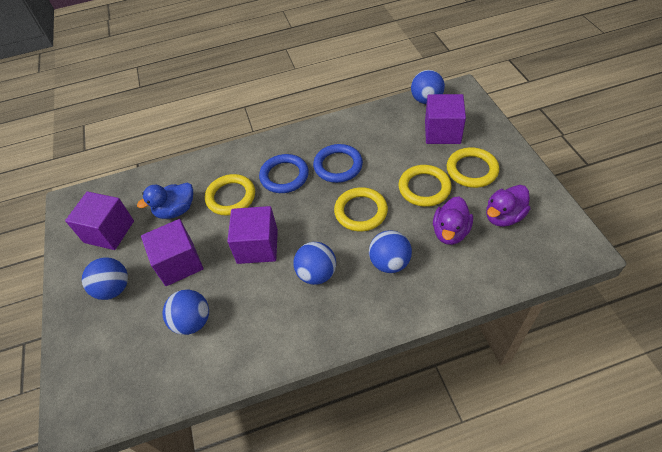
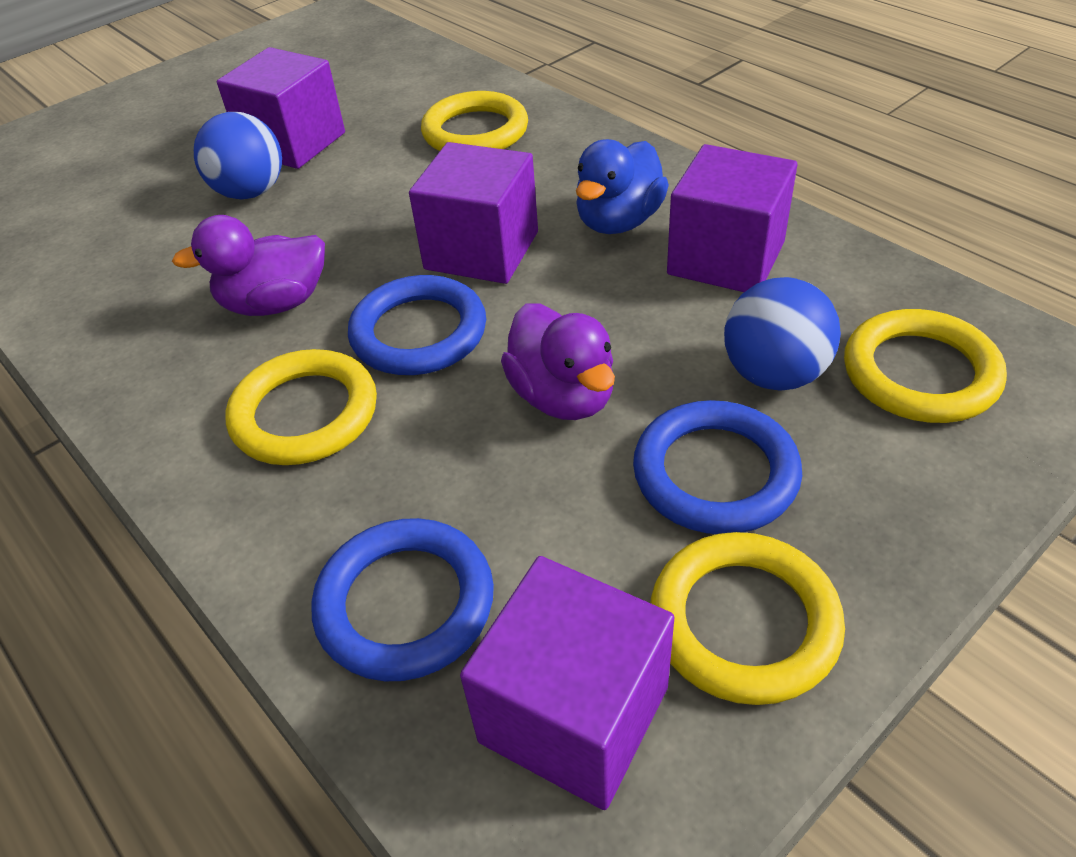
blue ball: [82,258,128,300] [162,289,209,335] [293,242,336,285] [369,230,412,273] [411,70,445,104] = 5 -> [194,112,282,200] [724,277,841,391] = 2
blue ring: [259,154,309,193] [313,144,363,183] = 2 -> [311,518,494,681] [348,275,486,375] [633,400,802,534] = 3

